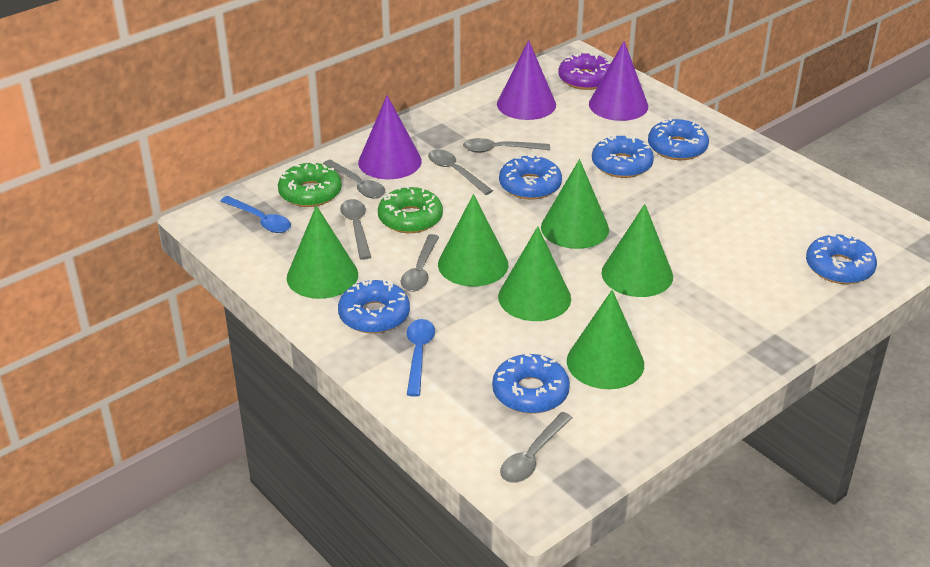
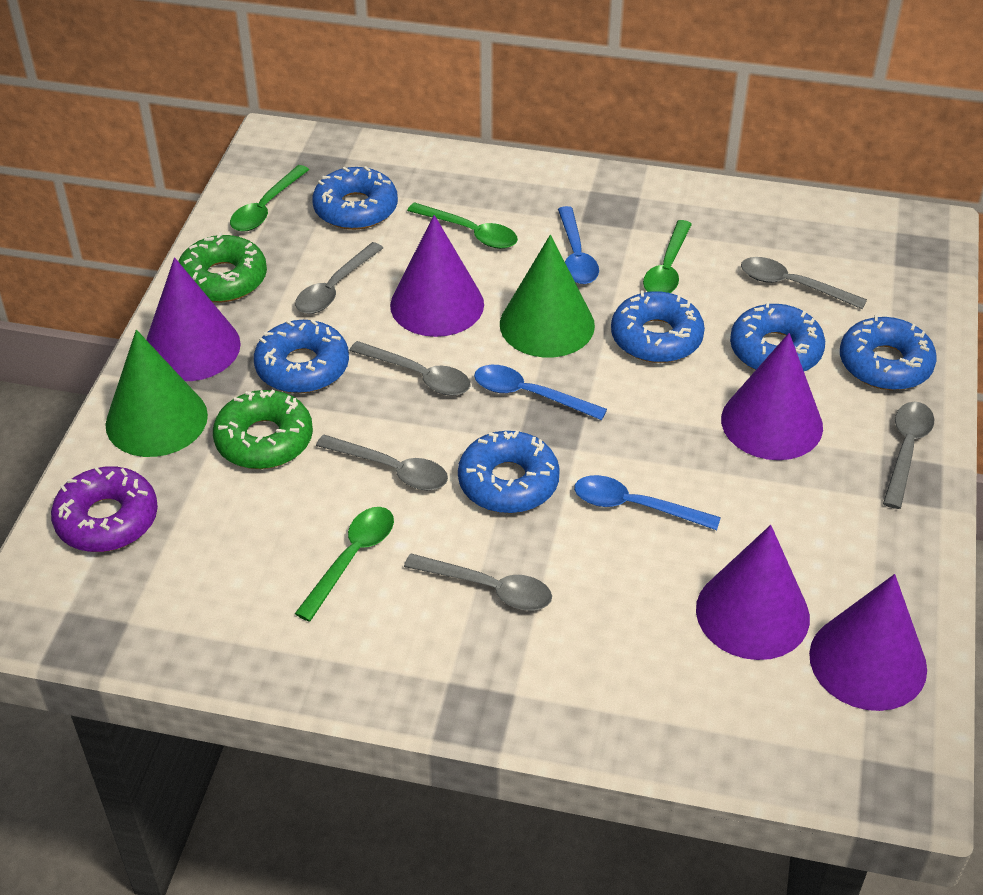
blue spoon: [220,196,291,233] [407,319,435,397] = 2 -> [474,365,607,420] [558,206,599,284] [574,475,721,530] = 3
green cone: [287,205,358,299] [438,194,508,286] [498,226,571,321] [541,159,609,249] [567,290,644,389] [602,204,673,297] = 6 -> [105,330,208,457] [500,235,595,358] = 2
green spoon: none = 0 -> [230,165,309,232] [295,507,394,621] [407,202,518,249] [643,220,692,293] = 4
purple cone: [358,95,422,179] [497,40,556,120] [589,41,648,121] = 3 -> [146,257,241,381] [390,215,484,337] [696,525,810,660] [721,333,823,460] [809,574,927,711] = 5

